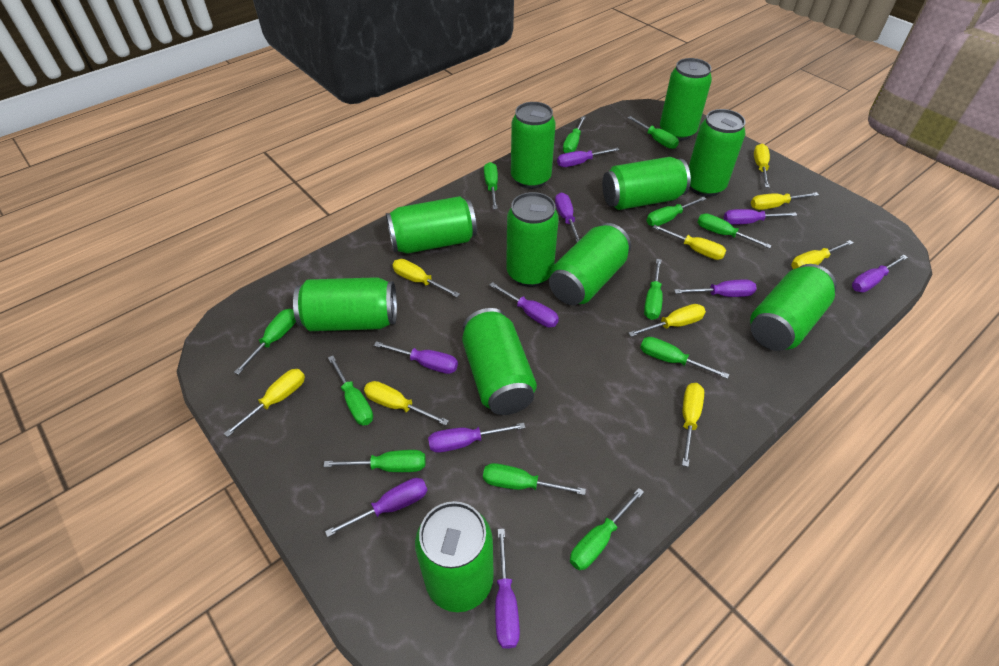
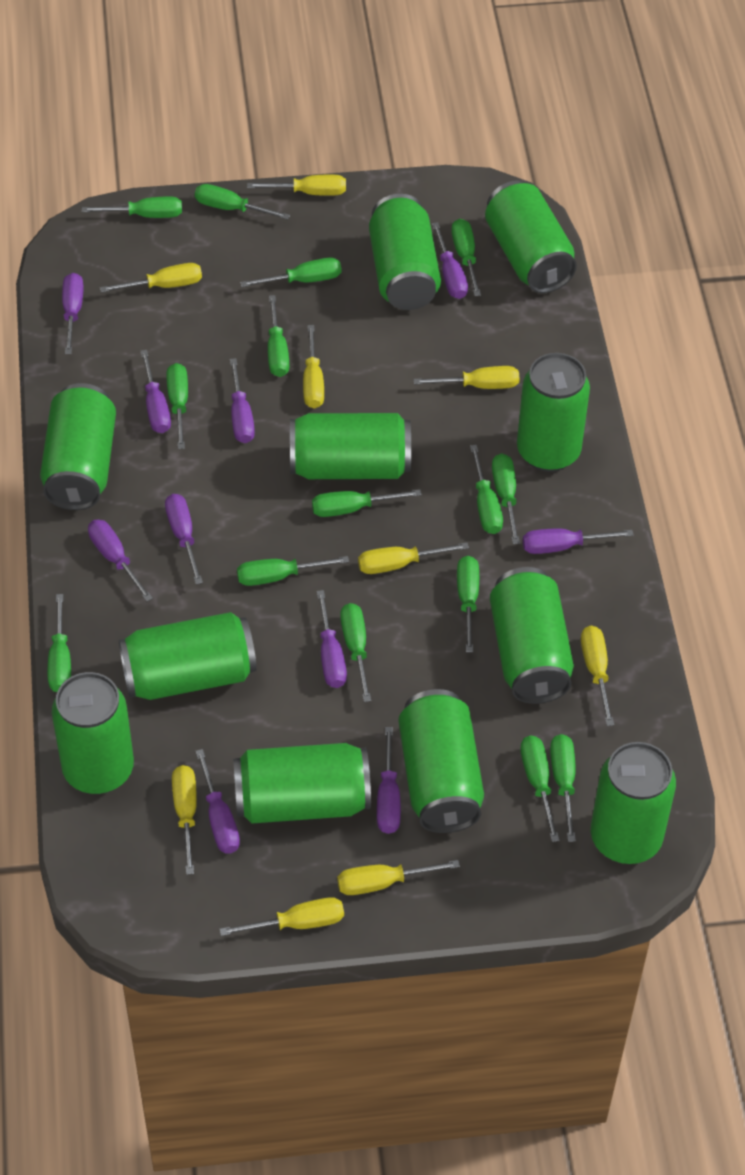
green screwdriver: [234,309,296,375] [323,450,426,472] [328,356,373,426] [483,463,586,495] [484,162,498,209] [563,116,586,153] [570,488,644,570] [628,116,679,149] [640,337,729,379] [644,259,663,320] [647,196,706,226] [698,213,772,248] = 12 -> [48,594,71,692] [82,196,182,218] [167,363,188,449] [195,184,290,220] [237,556,349,586] [240,258,341,287] [268,295,289,377] [312,489,422,517] [340,603,371,702] [451,219,481,296] [457,556,479,653] [470,445,503,534] [492,453,520,544] [520,736,560,842] [550,734,576,842] = 15

